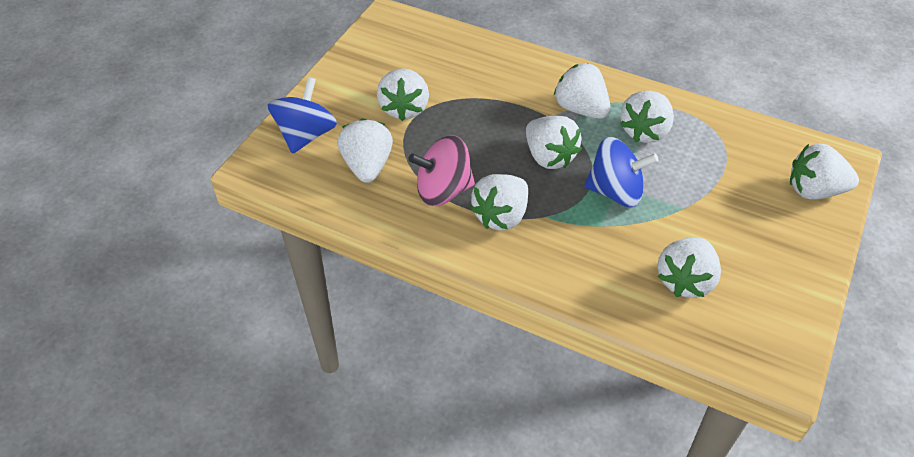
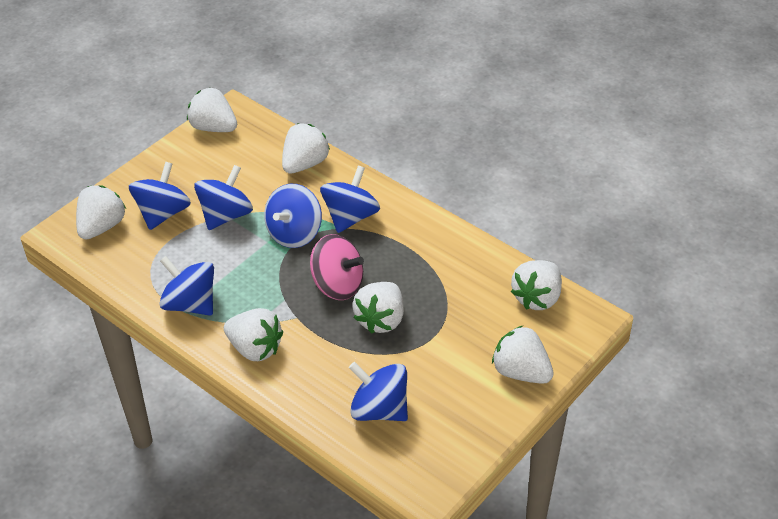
blue spinning top: [268,77,337,154] [584,137,659,207] = 2 -> [129,162,191,230] [159,256,214,316] [194,165,253,230] [264,184,322,248] [320,165,380,233] [349,362,408,421] = 6
white strawberry: [337,118,393,183] [377,68,429,121] [470,174,528,231] [526,116,581,169] [554,63,611,119] [620,90,674,143] [657,238,721,298] [790,144,859,200] = 8 -> [76,185,126,240] [187,88,237,132] [224,308,283,361] [282,123,330,174] [353,282,404,334] [492,326,554,384] [511,260,562,310] = 7

